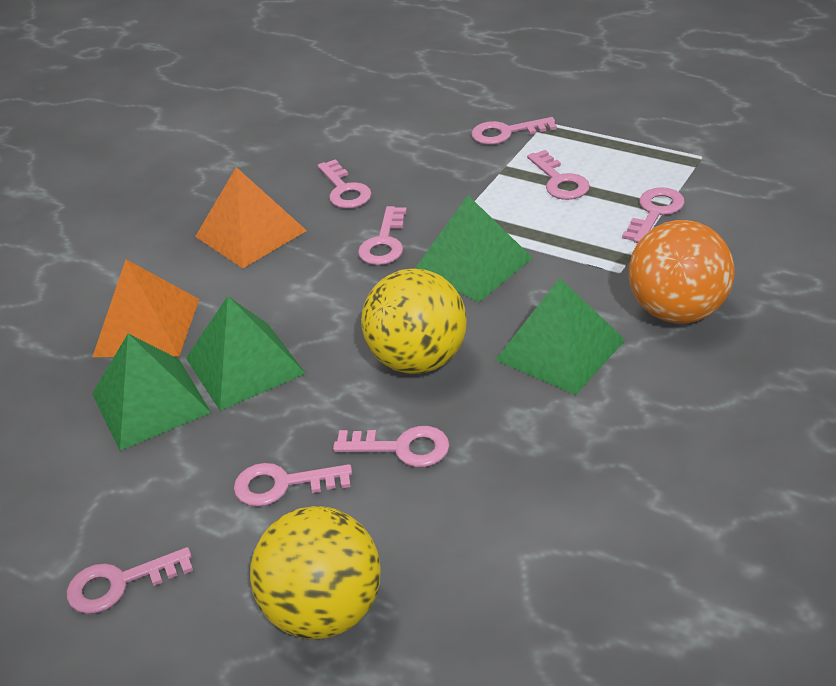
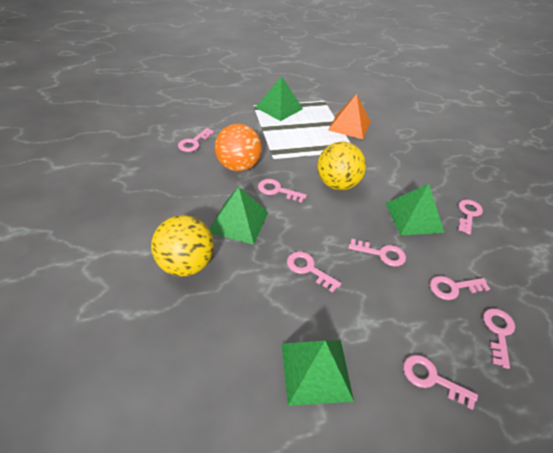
orange pyramid: [92,259,199,357] [195,167,307,268] = 2 -> [328,94,371,139] = 1

